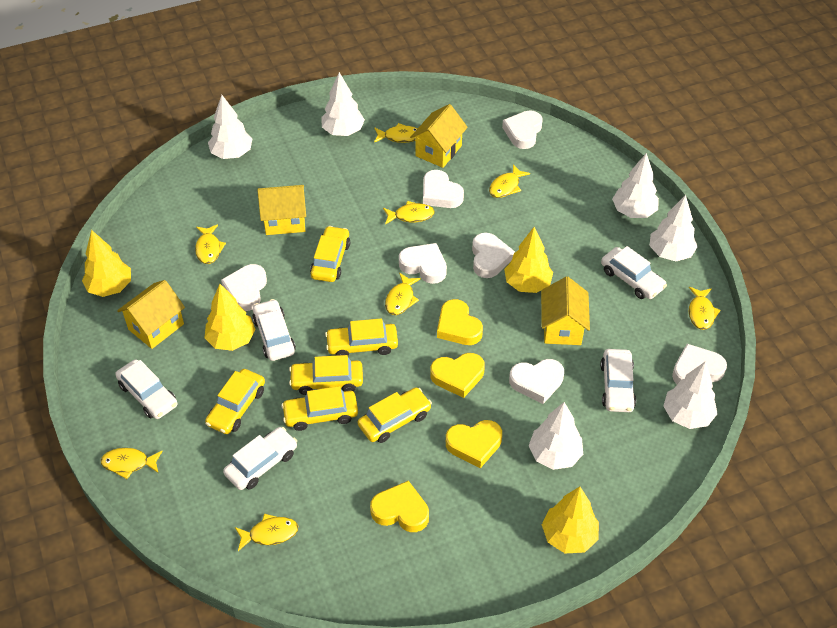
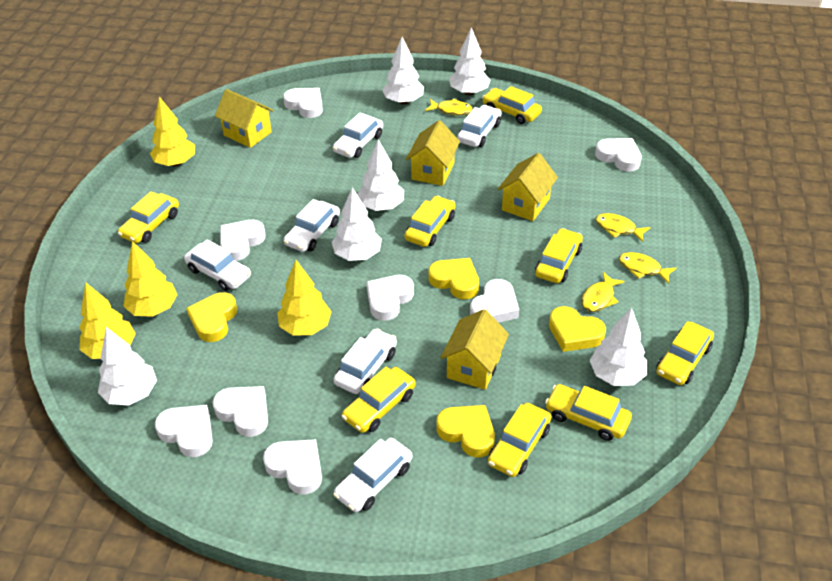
white car: [115,359,177,419] [223,427,297,490] [252,299,296,361] [600,349,636,412] [601,246,667,299] = 5 -> [184,239,251,291] [284,199,340,252] [333,113,383,158] [333,328,397,394] [333,438,412,512] [457,105,501,147] = 6
white heart: [221,264,267,311] [399,243,447,284] [423,170,464,208] [472,233,515,278] [502,110,543,149] [509,359,564,404] [672,344,727,384] = 7 -> [155,405,213,457] [213,386,268,437] [220,220,266,261] [263,439,322,495] [283,88,323,118] [366,275,414,321] [470,279,519,323] [595,138,642,172] = 8
yellow car: [205,369,265,434] [281,386,358,431] [289,355,363,395] [310,226,350,282] [325,318,398,356] [358,387,432,443] = 6 -> [118,191,179,243] [342,367,416,433] [404,196,456,247] [482,86,542,124] [488,403,551,477] [535,228,583,283] [545,384,632,441] [656,321,714,385] = 8
yellow fish: [101,448,163,479] [195,224,226,264] [235,514,298,551] [374,123,418,143] [383,201,435,224] [385,273,421,315] [489,164,530,198] [689,287,721,330] = 8 -> [425,99,473,115] [581,272,625,312] [595,213,651,242] [619,252,677,284] = 4

